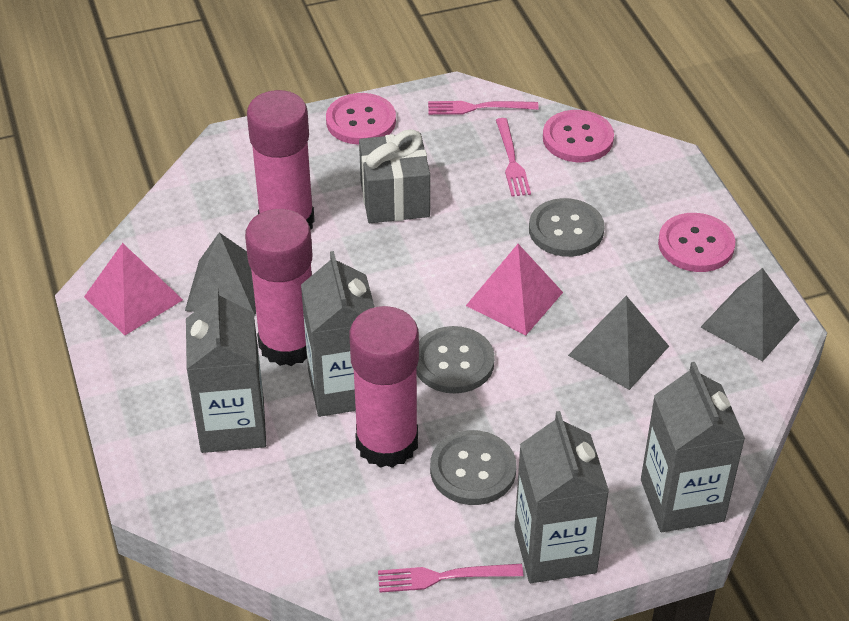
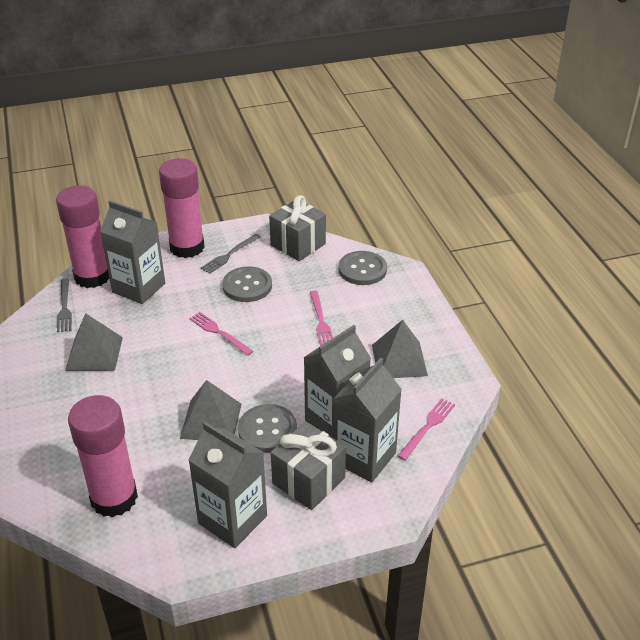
grey fork: none = 0 -> [57,278,72,332] [201,234,261,274] = 2
grey gift: [359,129,430,223] = 1 -> [269,195,326,261] [271,421,346,510] = 2
pink button: [326,93,396,145] [543,110,614,162] [658,213,735,272] = 3 -> none = 0
pink pyramid: [84,243,183,335] [466,244,563,335] = 2 -> none = 0

